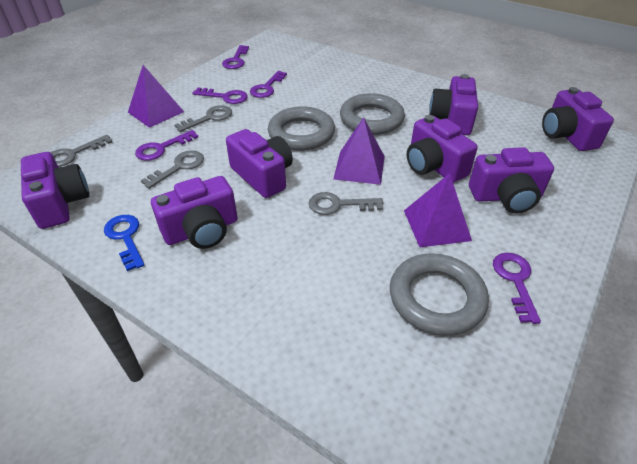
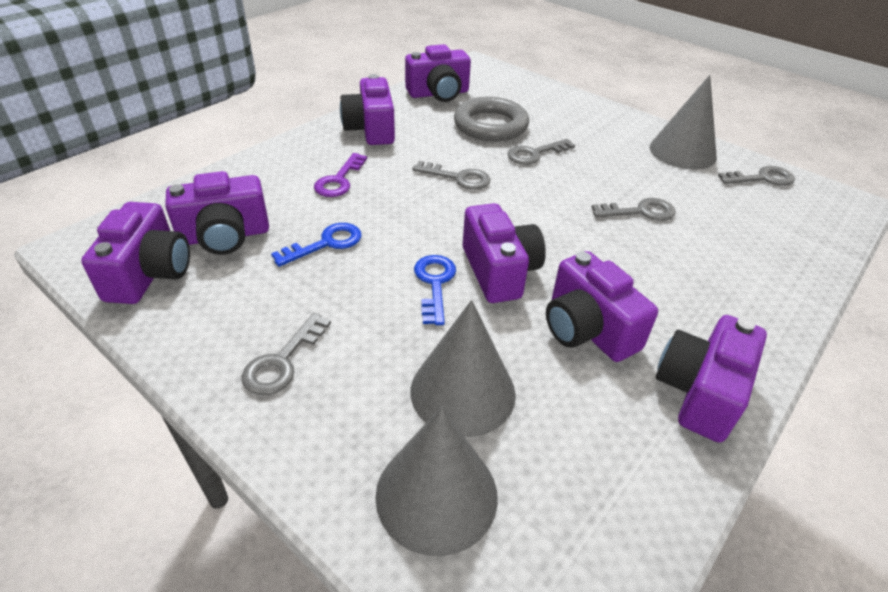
blue key: [104,215,144,271] = 1 -> [271,223,362,267] [414,255,456,325] = 2
grey cone: none = 0 -> [375,407,498,556] [411,300,516,437] [650,75,717,170] = 3
grey key: [51,135,112,167] [141,151,204,189] [175,105,232,132] [309,192,383,215] = 4 -> [242,313,331,395] [412,161,490,190] [507,139,575,165] [591,198,675,221] [718,166,795,186] = 5
grey ring: [268,106,335,151] [340,93,405,135] [390,253,489,336] = 3 -> [454,97,529,141] = 1
purple key: [135,130,198,161] [193,87,248,104] [222,45,249,69] [250,71,287,98] [493,253,541,324] = 5 -> [314,153,367,197] = 1
purple pyramid: [128,65,184,128] [334,117,385,185] [404,173,472,247] = 3 -> none = 0

